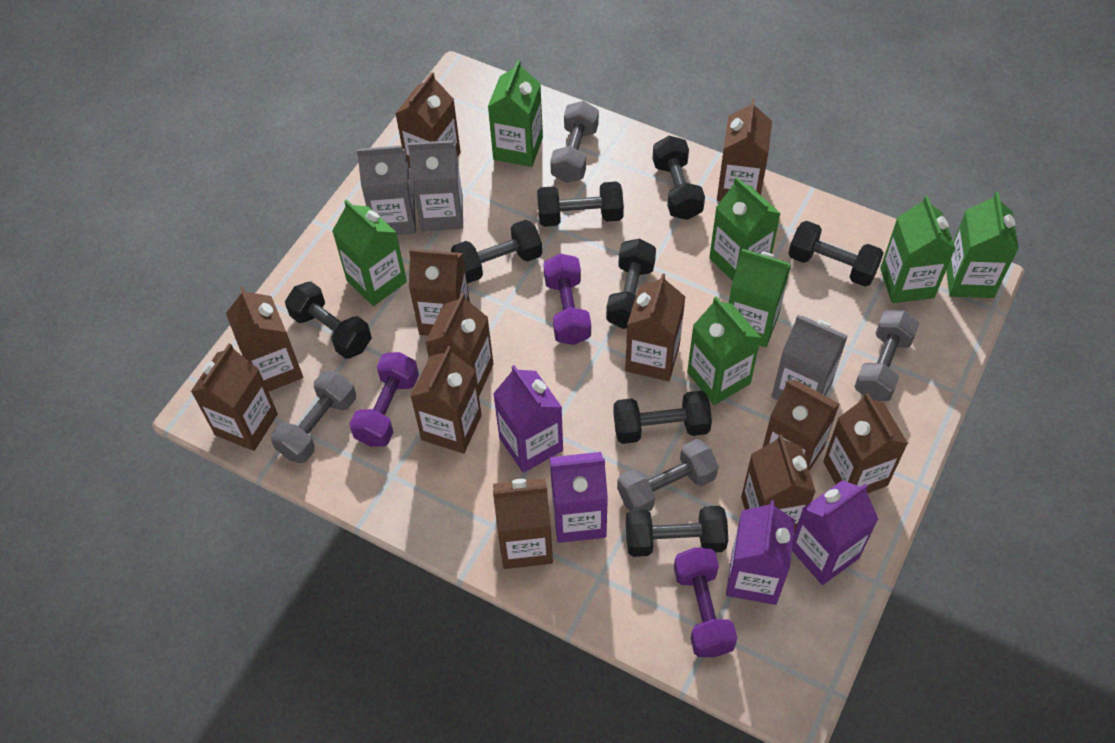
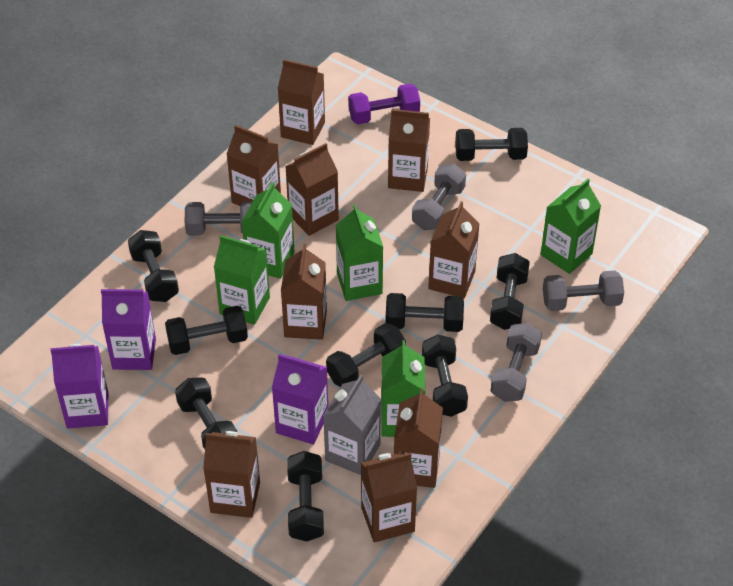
black dumbbell: [285,282,372,359] [451,220,542,283] [537,181,624,227] [606,239,656,329] [613,391,712,444] [626,506,728,557] [652,136,705,220] [788,221,884,286] = 8 -> [128,230,179,302] [165,306,248,355] [175,377,237,449] [287,451,324,542] [326,323,406,387] [386,293,464,332] [422,335,468,417] [455,128,528,161] [490,253,530,330] = 9
brown carton: [191,344,278,451] [226,287,303,392] [395,72,461,168] [409,249,470,336] [410,346,482,454] [425,293,494,396] [493,478,553,569] [625,273,685,381] [717,99,772,201] [741,434,816,533] [763,380,839,471] [823,393,908,493] = 12 -> [203,431,260,518] [226,125,281,206] [278,59,325,145] [281,244,327,340] [285,143,339,236] [361,452,417,542] [388,109,430,192] [394,389,443,488] [428,201,480,298] = 9
green carton: [332,199,407,306] [488,60,543,167] [687,296,761,405] [709,177,781,281] [729,249,791,347] [880,196,956,303] [946,192,1019,298] = 7 -> [214,235,270,325] [242,182,294,279] [336,204,383,301] [381,340,425,437] [541,179,601,274] = 5
grey carton: [357,145,416,235] [408,140,463,231] [772,315,848,400] = 3 -> [323,374,381,475] = 1
purple carton: [493,365,563,473] [550,452,608,543] [726,500,795,605] [792,480,878,585] = 4 -> [50,344,108,429] [101,289,156,370] [272,354,328,445] = 3
purple dumbbell: [350,352,419,447] [543,253,591,345] [674,548,737,657] = 3 -> [348,84,420,124] = 1

